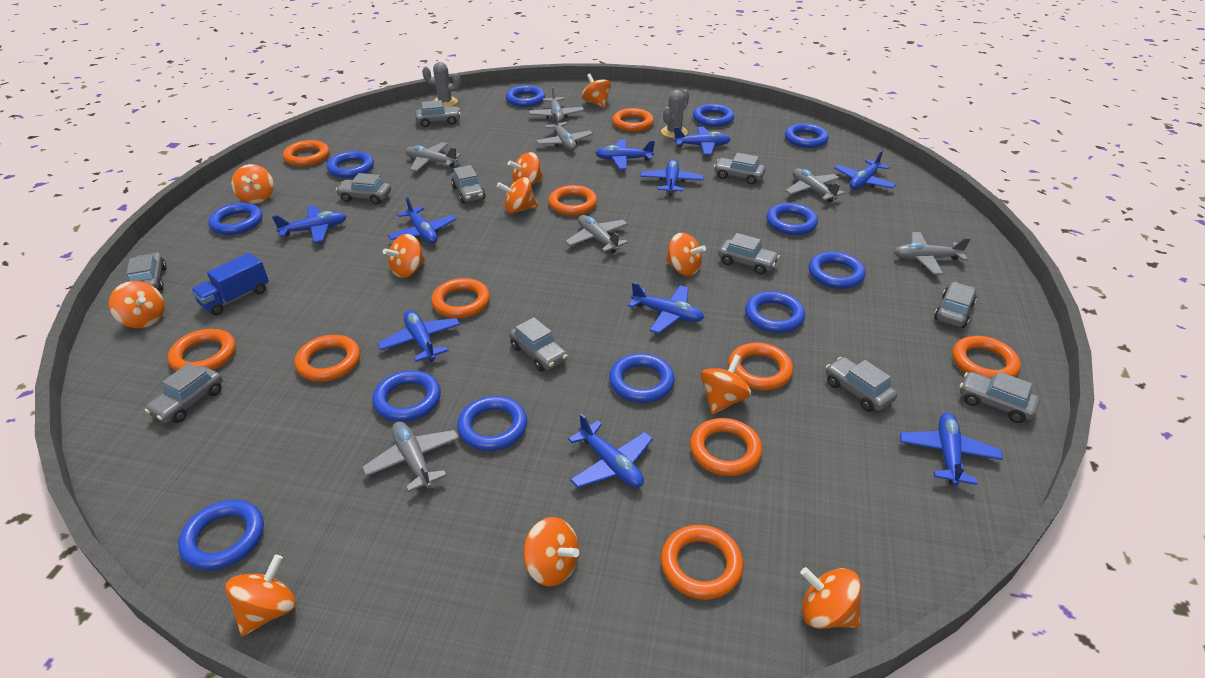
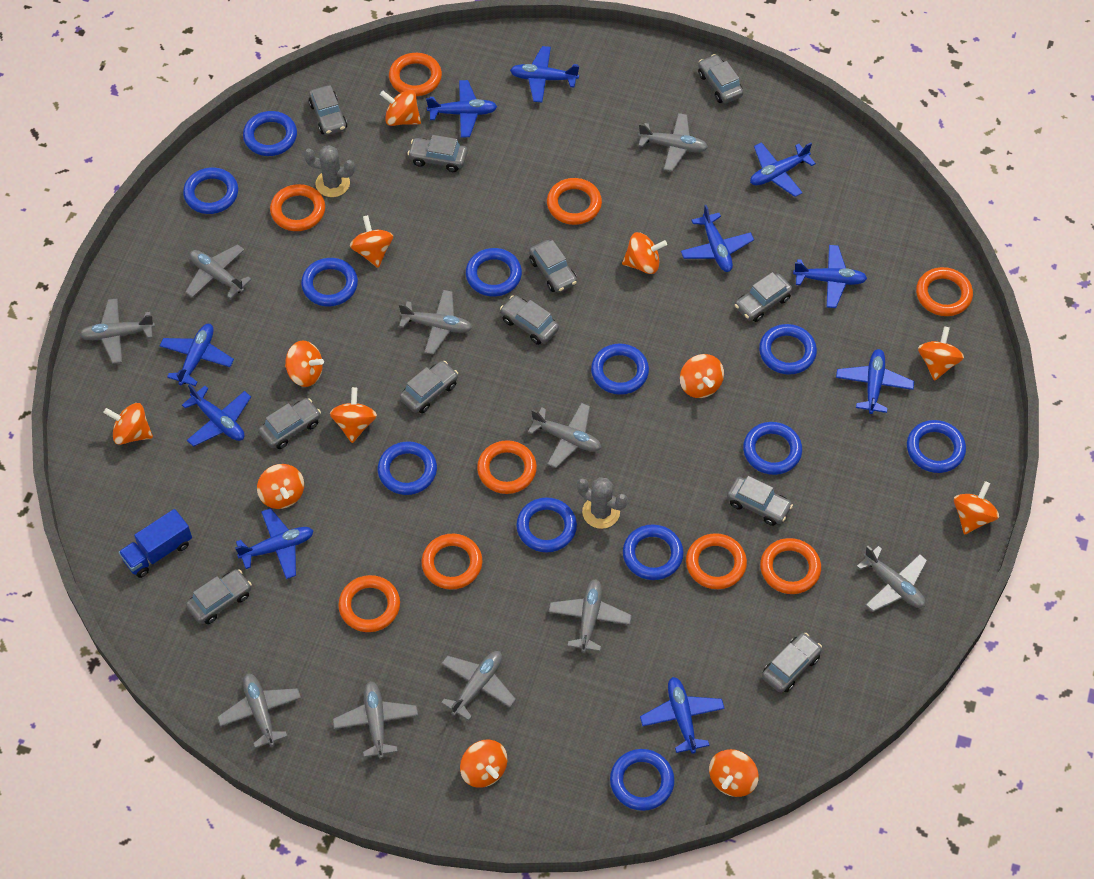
grey plane: [362,421,459,492] [405,142,461,171] [529,86,584,123] [536,112,593,150] [565,215,628,253] [785,168,844,203] [894,232,971,275] = 7 -> [80,298,155,364] [185,244,252,299] [217,673,301,748] [333,681,418,759] [399,290,472,355] [441,651,516,721] [528,403,601,468] [549,579,632,653] [638,113,708,172] [856,546,927,612] = 10
orange ring: [168,329,236,371] [283,140,329,166] [294,335,360,382] [431,278,490,319] [548,185,597,216] [612,108,654,132] [661,525,744,600] [690,418,762,476] [728,342,793,390] [952,336,1021,379] = 10 -> [270,184,325,231] [338,575,400,632] [389,53,442,96] [422,533,482,590] [477,440,537,494] [547,178,602,225] [686,533,747,589] [760,538,821,594] [916,267,973,316] = 9
orange spinning top: [109,281,165,328] [225,555,296,636] [231,164,274,204] [383,234,426,278] [497,177,538,214] [508,152,543,185] [523,517,579,586] [582,74,611,108] [666,232,706,276] [701,354,751,414] [800,567,861,629] = 11 -> [103,403,153,445] [257,464,304,509] [285,341,324,387] [330,387,377,443] [350,215,393,268] [380,90,421,126] [460,740,507,788] [622,232,667,274] [680,354,724,398] [709,749,759,797] [918,326,964,381] [954,481,999,535] = 12

